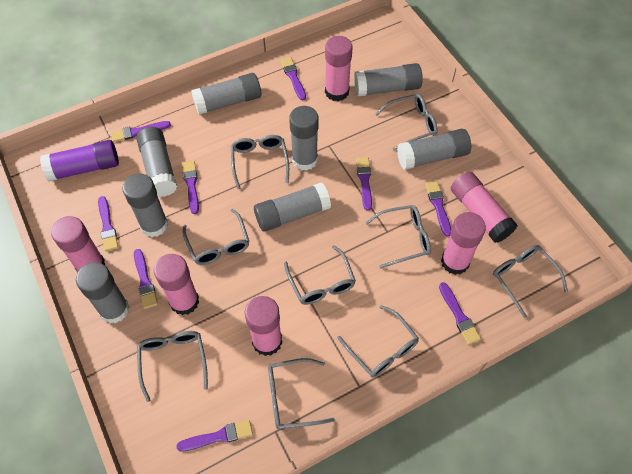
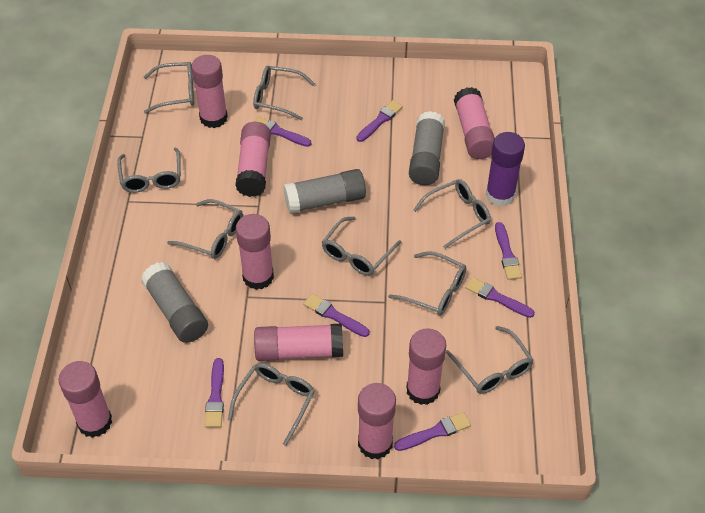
grey glue stick: [76,262,129,323] [122,174,168,237] [136,127,177,197] [191,73,261,115] [254,182,331,232] [289,106,318,171] [354,63,423,96] [397,129,471,170] = 8 -> [141,262,208,343] [283,169,366,214] [409,111,445,185] = 3
pink glue stick: [51,216,106,272] [154,254,199,315] [245,296,282,356] [325,36,353,101] [441,212,486,275] [451,172,517,243] = 6 -> [58,361,112,438] [191,55,228,128] [235,122,271,197] [236,214,274,290] [254,323,343,361] [358,383,396,459] [406,328,446,405] [454,87,495,159] = 8
purple brush: [98,196,118,251] [111,121,171,142] [134,249,158,309] [176,420,253,451] [182,161,199,214] [280,57,306,100] [356,157,372,211] [425,181,451,237] [439,282,481,345] = 9 -> [205,358,224,427] [254,116,311,147] [303,294,370,337] [357,100,403,142] [394,412,471,451] [465,277,535,318] [495,222,522,280] = 7

